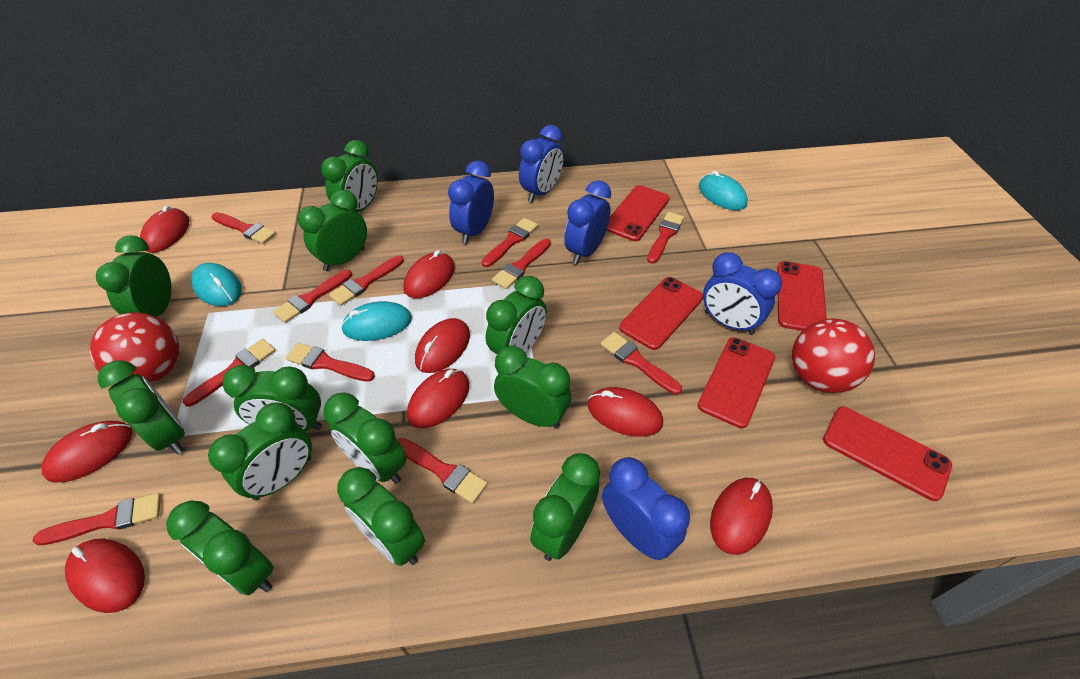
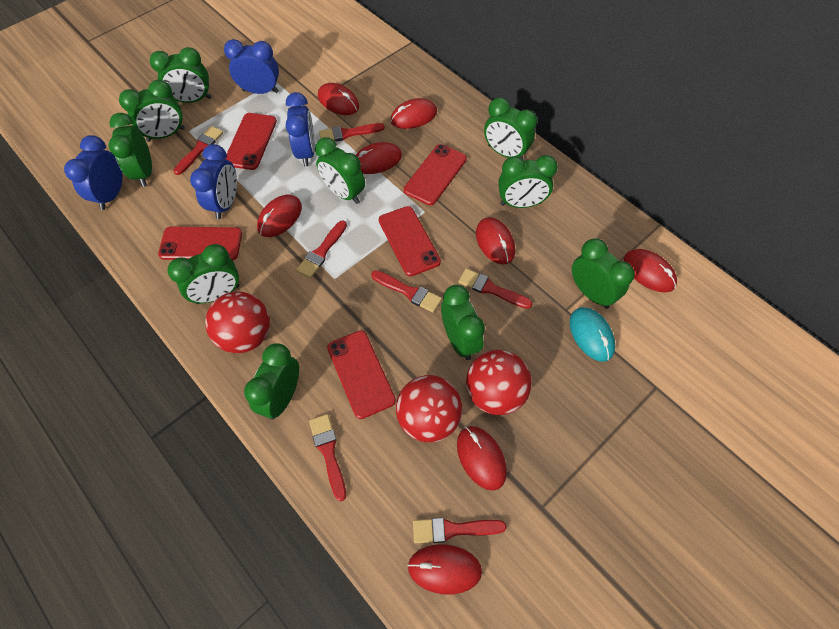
blue clock: [448,161,494,244] [519,125,564,202] [564,180,611,264] [602,457,690,560] [703,252,782,335] = 5 -> [64,135,123,210] [190,144,237,219] [224,39,279,94] [286,92,315,166] = 4
green clock: [96,235,171,317] [98,360,185,454] [166,500,274,596] [208,402,312,501] [222,365,322,432] [298,189,367,271] [321,140,378,212] [324,393,407,484] [337,467,425,566] [486,276,547,354] [494,346,571,429] [530,453,600,561] = 12 -> [109,113,152,187] [119,80,185,142] [150,47,212,103] [167,244,239,304] [244,343,299,420] [315,137,365,204] [441,285,485,360] [484,98,537,160] [498,155,558,208] [572,238,635,309] = 10
red ball: [90,312,179,384] [792,319,875,393] = 2 -> [205,292,270,353] [396,375,462,442] [466,350,532,415] = 3
red brush: [33,493,161,545] [183,339,276,406] [212,212,276,244] [273,270,352,323] [286,343,375,382] [329,256,404,306] [397,438,488,504] [482,218,538,267] [492,238,551,289] [600,332,682,395] [647,212,684,264] = 11 -> [173,126,223,175] [296,220,347,278] [309,414,346,502] [319,123,385,142] [371,270,442,312] [413,517,507,543] [458,269,532,309] = 7
turquoise mouse: [191,263,242,306] [341,301,412,341] [699,171,748,210] = 3 -> [570,307,615,362] = 1

